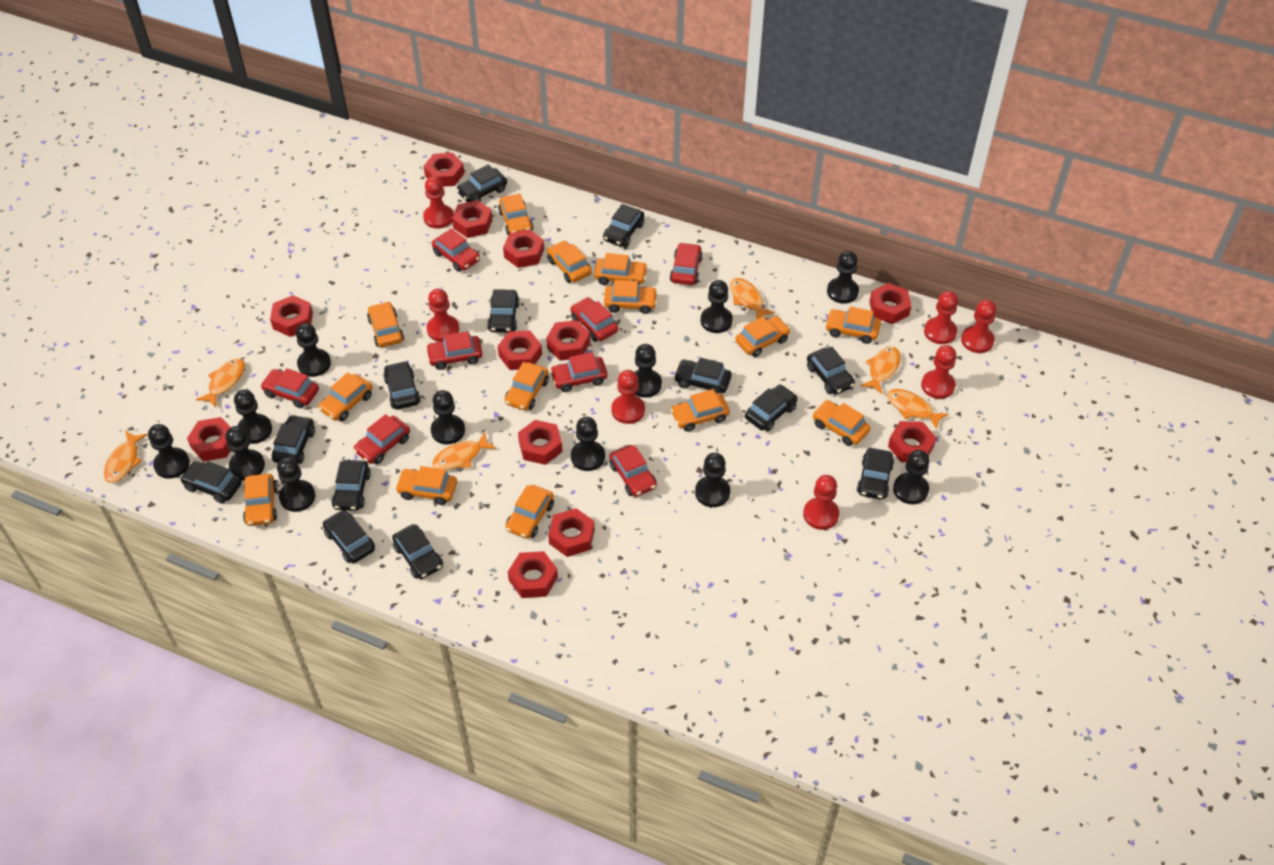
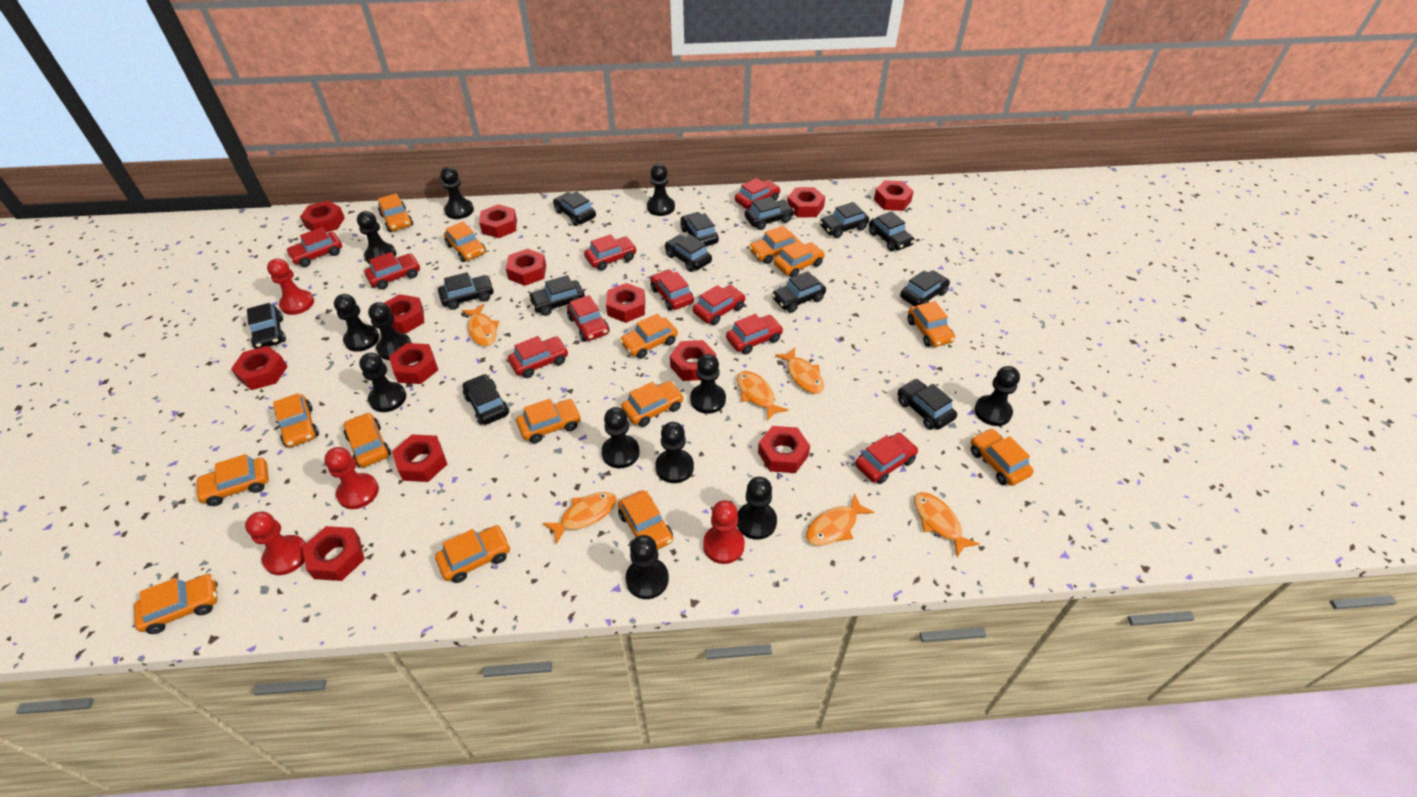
orange car: [243,474,278,526] [318,372,373,421] [367,301,404,347] [395,466,457,505] [498,193,533,235] [505,362,549,411] [505,485,554,539] [547,241,592,283] [594,253,648,285] [604,280,658,314] [671,389,730,432] [736,316,790,357] [813,400,871,446] [825,306,881,344] = 14 -> [134,574,217,634] [195,454,269,506] [273,393,319,447] [344,412,391,468] [378,193,413,232] [435,525,510,583] [444,222,486,262] [516,399,581,443] [618,490,673,550] [620,313,678,359] [621,381,684,427] [749,226,799,264] [774,241,825,277] [907,301,955,347] [971,429,1034,486] = 15
red car: [260,368,319,408] [353,414,410,464] [426,331,482,370] [432,228,480,272] [550,352,608,392] [570,297,618,342] [609,445,657,497] [670,243,703,285] = 8 -> [286,227,342,267] [364,252,420,289] [508,336,568,378] [567,295,610,341] [584,234,637,271] [650,269,694,311] [693,285,746,325] [726,314,783,355] [735,178,781,209] [855,433,918,484] = 10
red nut: [187,417,231,461] [270,295,313,337] [424,153,464,187] [452,200,493,238] [497,331,542,370] [503,229,544,268] [508,551,558,598] [518,420,563,465] [546,320,590,361] [548,508,595,557] [870,283,911,324] [888,421,936,463] = 12 -> [231,346,288,390] [300,201,345,232] [303,526,365,581] [384,294,424,334] [389,343,438,384] [392,434,447,482] [479,204,517,238] [506,248,546,286] [606,283,645,323] [670,340,716,381] [758,426,810,473] [787,187,825,217] [874,180,914,211] = 13
red pawn: [423,176,453,229] [427,289,459,342] [611,370,645,424] [803,475,839,530] [921,345,956,399] [924,291,958,344] [961,300,996,353] = 7 -> [245,511,306,575] [267,258,314,315] [324,447,379,509] [703,500,745,564] = 4

